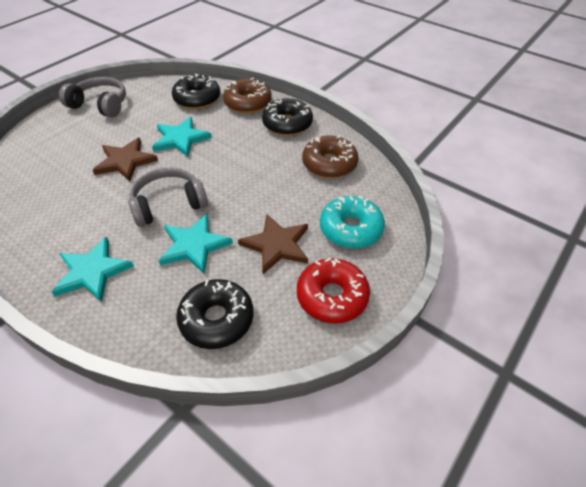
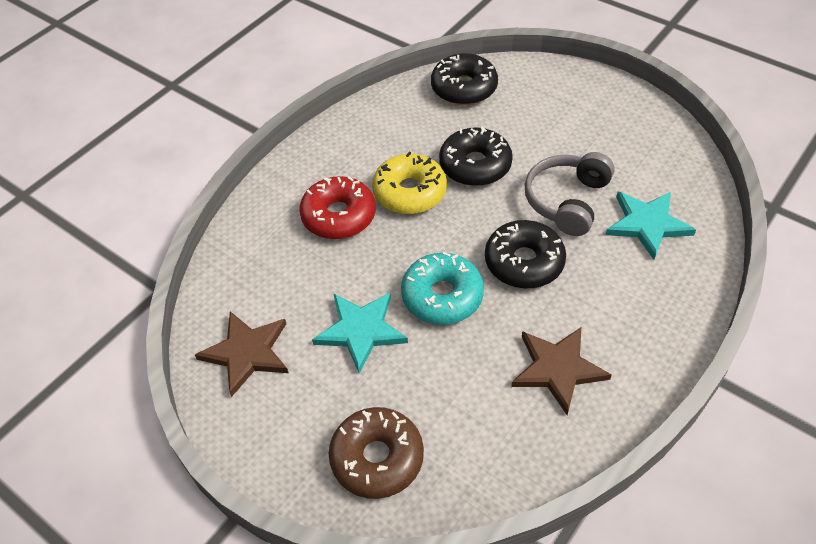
brown donut: [223,78,272,114] [302,136,358,178] = 2 -> [329,407,424,499] = 1
grey headphones: [59,77,126,117] [128,168,208,227] = 2 -> [525,152,615,236] = 1
turquoise star: [52,237,134,302] [152,117,212,157] [159,214,233,274] = 3 -> [312,293,408,373] [605,192,696,260] = 2
yellow donut: none = 0 -> [372,152,447,214] = 1

